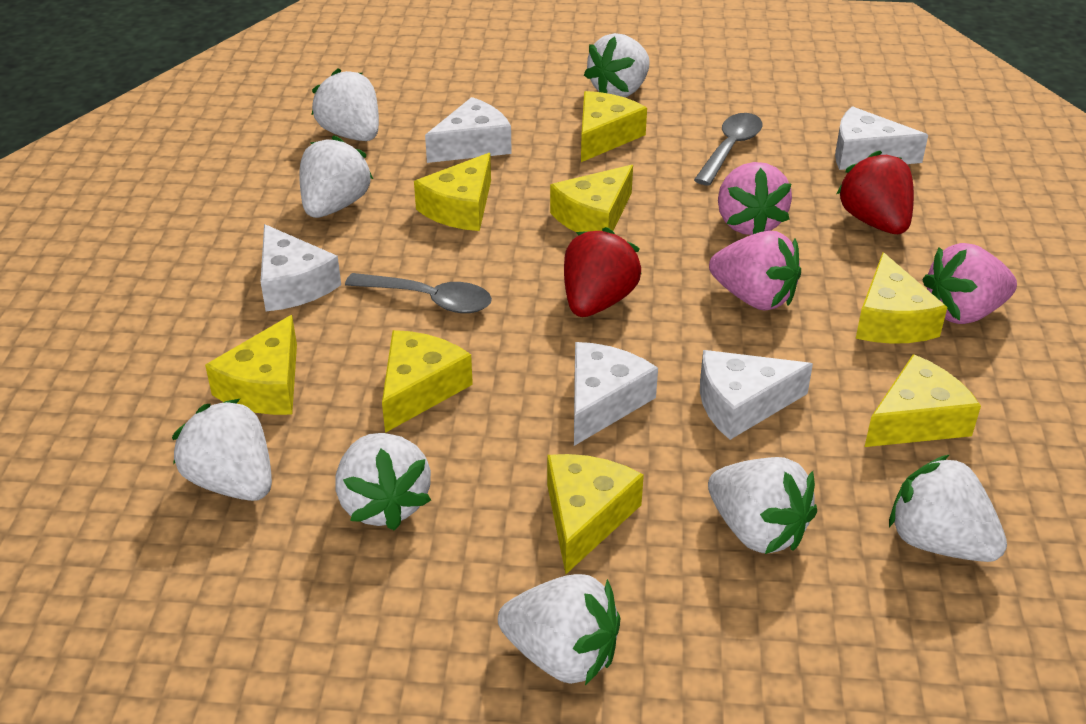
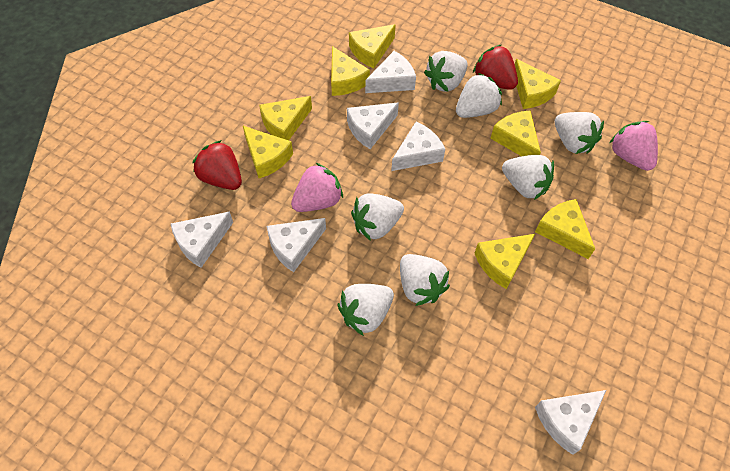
grey spoon: [345,273,492,313] [694,113,762,186] = 2 -> none = 0
pink strawberry: [709,231,801,311] [718,162,792,235] [923,243,1017,324] = 3 -> [291,163,343,212] [610,121,658,171] = 2
white cheese: [261,224,341,311] [425,97,512,163] [574,342,658,446] [700,350,813,440] [835,106,928,170] = 5 -> [171,211,233,268] [267,218,326,272] [347,102,399,149] [365,51,416,93] [391,121,445,171] [535,390,606,455] = 6
white strawberry: [172,398,272,501] [299,136,373,218] [312,68,379,141] [335,433,431,531] [498,574,620,685] [584,33,650,97] [708,457,817,554] [889,454,1007,562] = 8 -> [338,284,394,336] [351,193,404,241] [400,254,450,306] [424,51,468,92] [456,73,502,118] [502,155,554,200] [555,112,604,154] = 7

